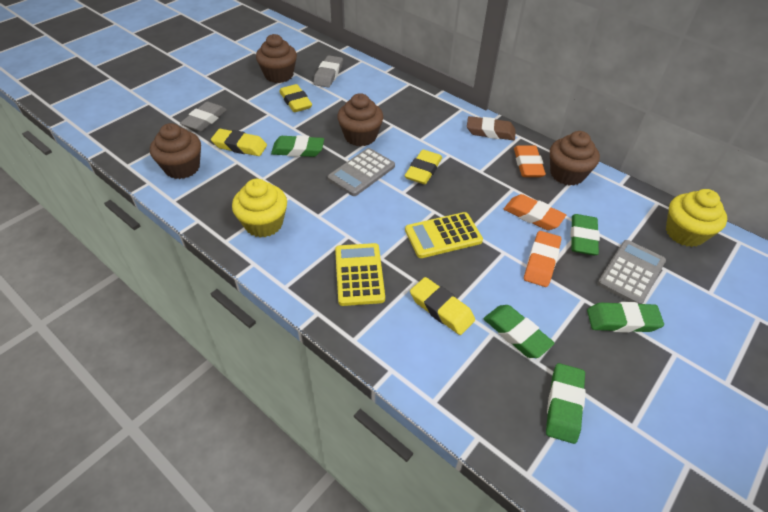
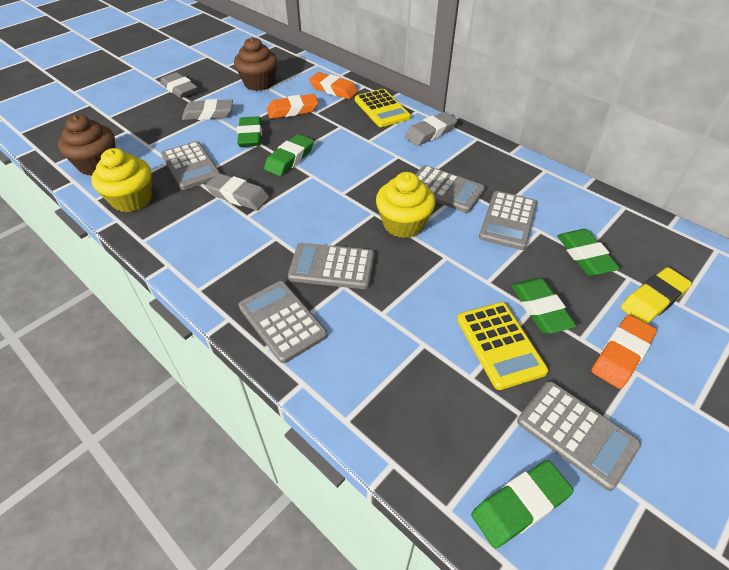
brown cupcake: [150,123,201,179] [256,34,297,83] [337,93,383,146] [550,131,600,186] = 4 -> [58,115,115,176] [234,37,277,91] = 2
brown eraser: [467,116,516,140] = 1 -> none = 0
grey calculator: [328,148,395,196] [598,240,666,304] = 2 -> [161,141,220,190] [239,281,327,363] [288,243,374,289] [415,165,485,213] [479,191,537,250] [517,381,641,491] = 6
grey eraser: [180,102,227,132] [313,55,343,87] = 2 -> [160,72,198,98] [182,99,233,120] [205,173,270,211] [405,112,457,146] = 4
yellow eraser: [211,129,267,156] [279,84,312,112] [405,150,442,184] [410,277,475,335] = 4 -> [621,267,692,324] = 1

